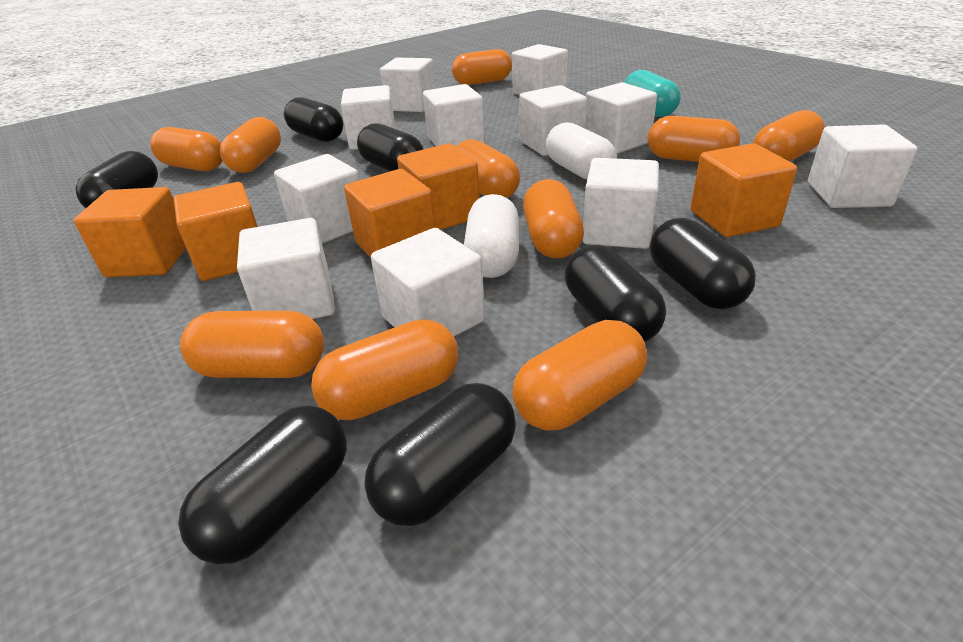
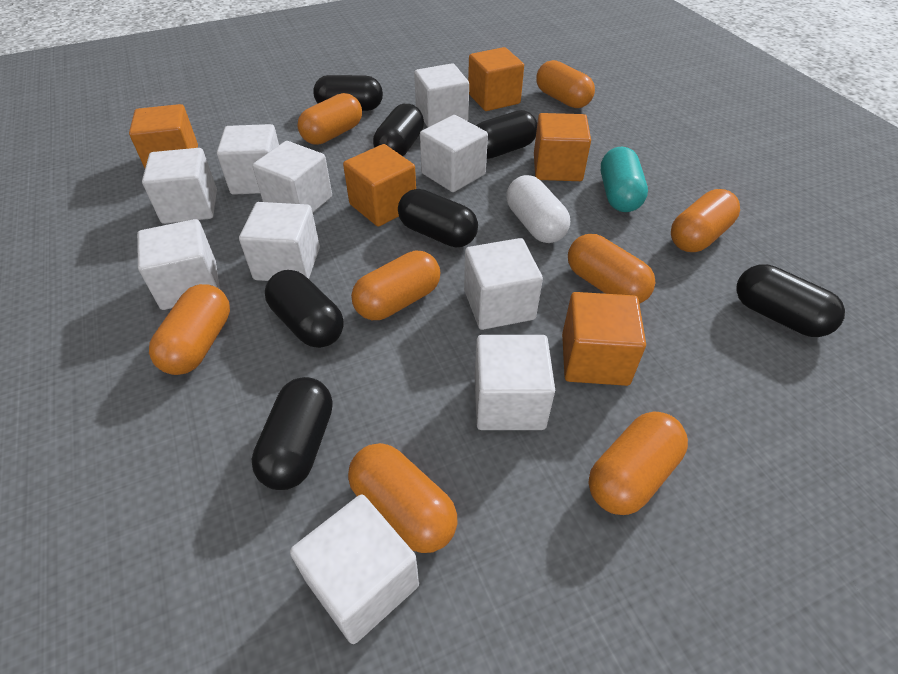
orange capsule: [150,127,222,171] [180,311,324,378] [220,117,281,173] [311,319,458,420] [452,49,512,85] [456,139,520,198] [512,320,647,431] [523,179,584,258] [648,116,740,162] [753,110,825,162] = 10 -> [149,284,230,375] [297,93,362,145] [348,443,457,553] [351,251,441,320] [537,60,595,108] [568,234,655,304] [589,412,688,515] [671,189,740,252] = 8
white capsule: [464,194,519,278] [546,122,617,179] = 2 -> [506,175,570,243] = 1
white cube: [237,218,335,319] [274,154,359,244] [341,85,396,150] [371,228,485,336] [380,58,435,112] [423,84,485,147] [512,44,568,95] [519,85,587,156] [583,158,659,249] [586,82,657,154] [808,124,917,208] = 11 -> [137,219,220,310] [142,148,217,224] [217,124,279,195] [239,202,320,281] [252,141,332,213] [290,495,419,644] [414,63,469,127] [420,115,488,192] [464,238,543,330] [475,335,555,430] = 10

